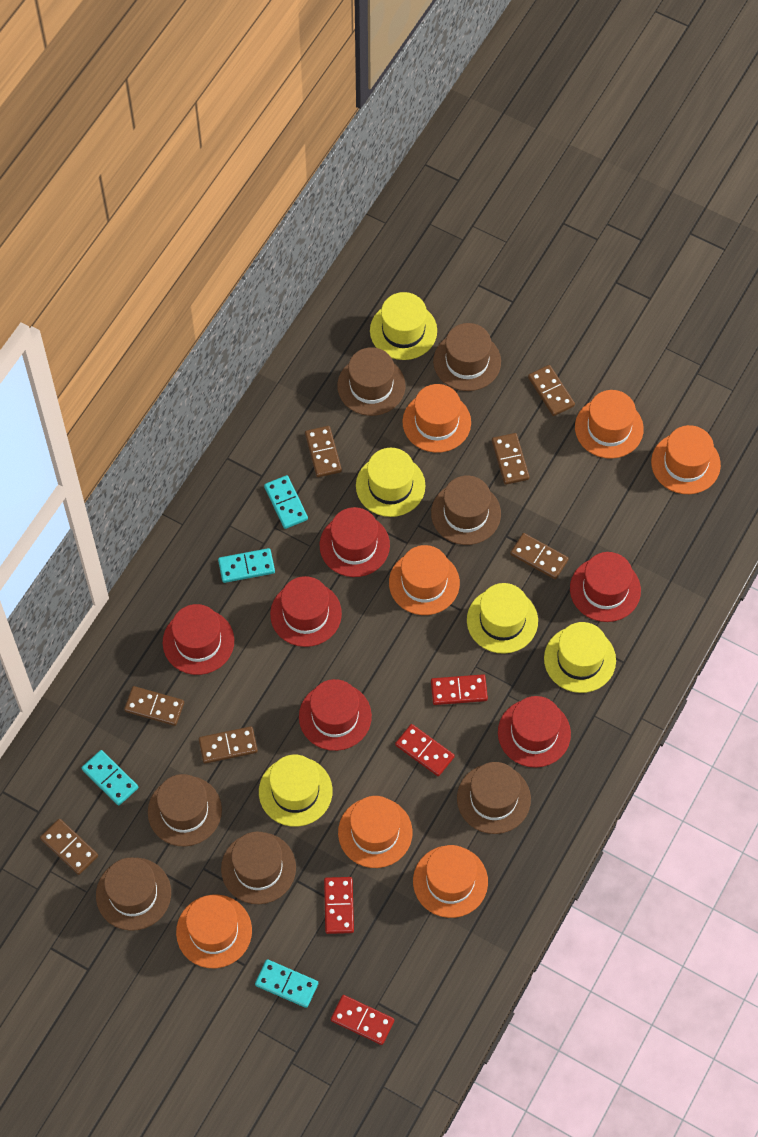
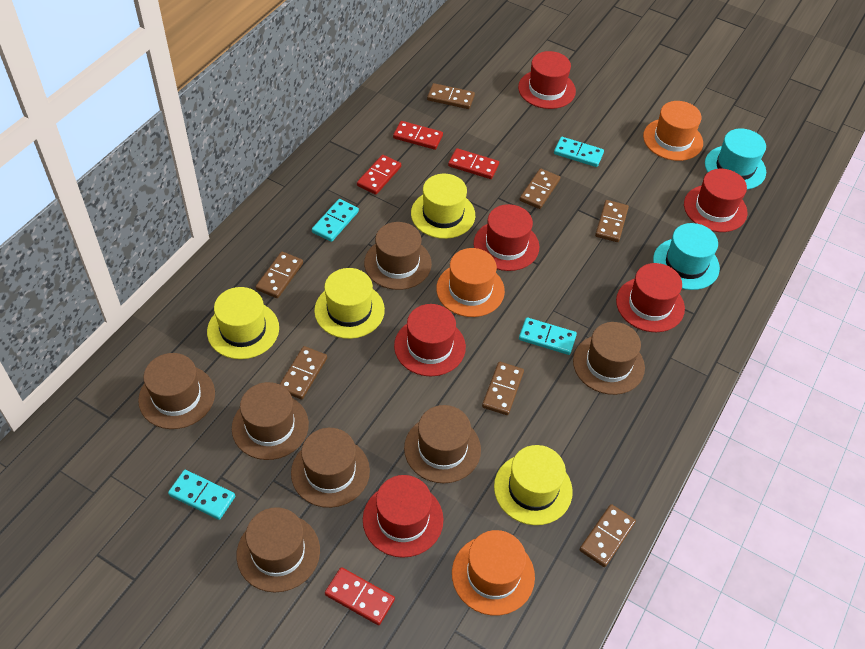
orange hat: [176,895,252,968] [338,796,412,868] [389,545,460,615] [402,384,471,453] [413,845,488,918] [575,390,644,459] [651,425,721,494] = 7 -> [436,248,505,317] [452,530,535,615] [643,101,703,161] = 3
turquoise hat: none = 0 -> [653,223,720,290] [705,128,766,190] = 2
yellow hat: [259,755,333,827] [356,448,426,517] [370,292,437,360] [467,583,538,654] [544,622,616,693] = 5 -> [207,287,279,359] [314,268,385,339] [411,174,475,239] [494,445,573,525] = 4

